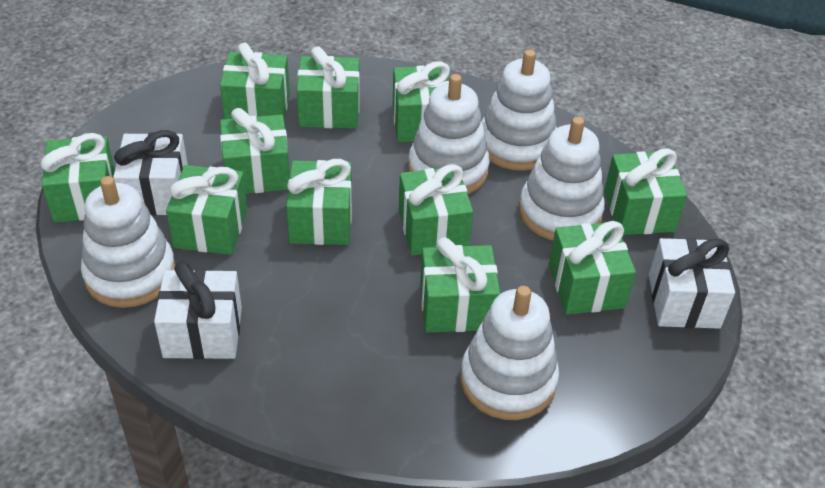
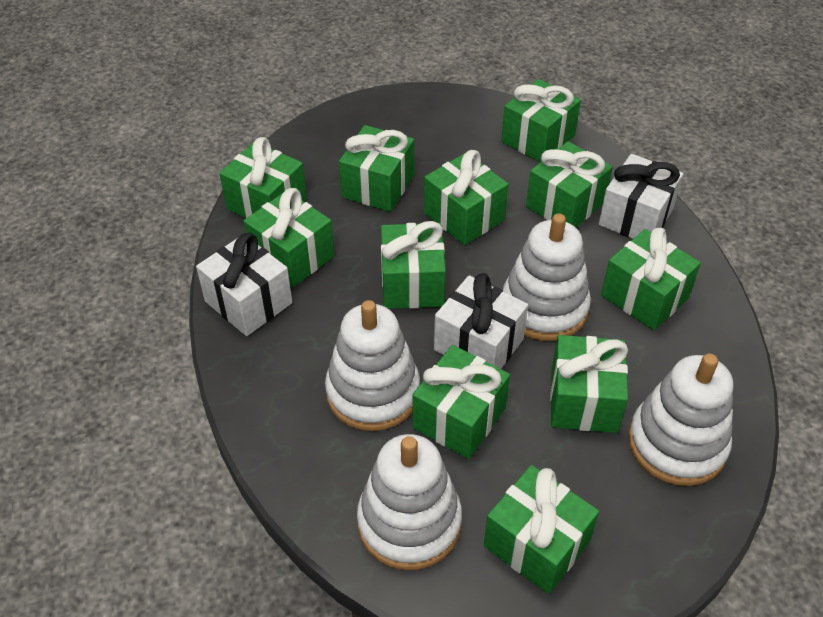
white stacking toy: [81,176,176,308] [408,74,490,194] [461,286,559,420] [482,50,557,171] [519,117,605,240] = 5 -> [325,300,420,431] [357,434,462,570] [503,213,591,341] [628,354,733,486] = 4

